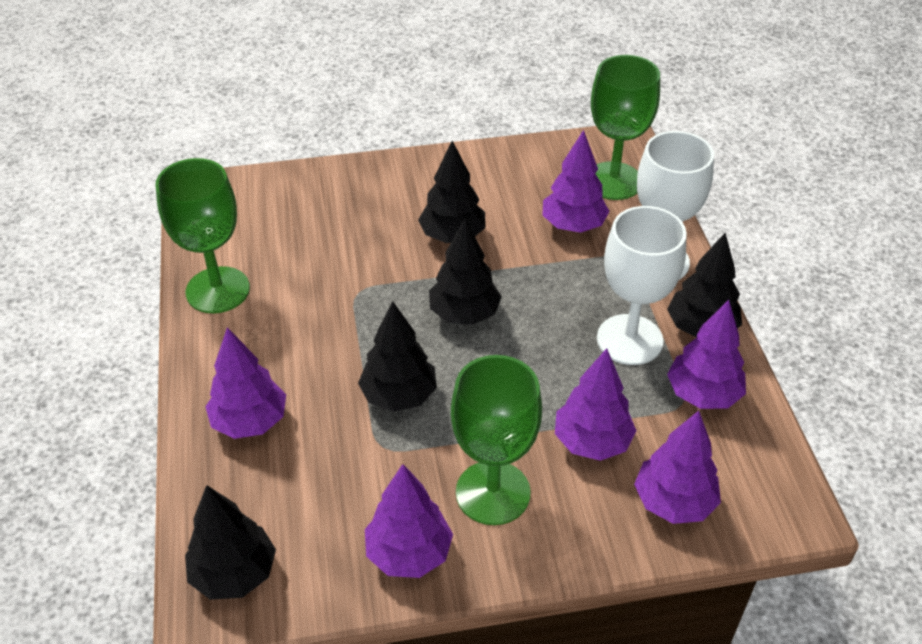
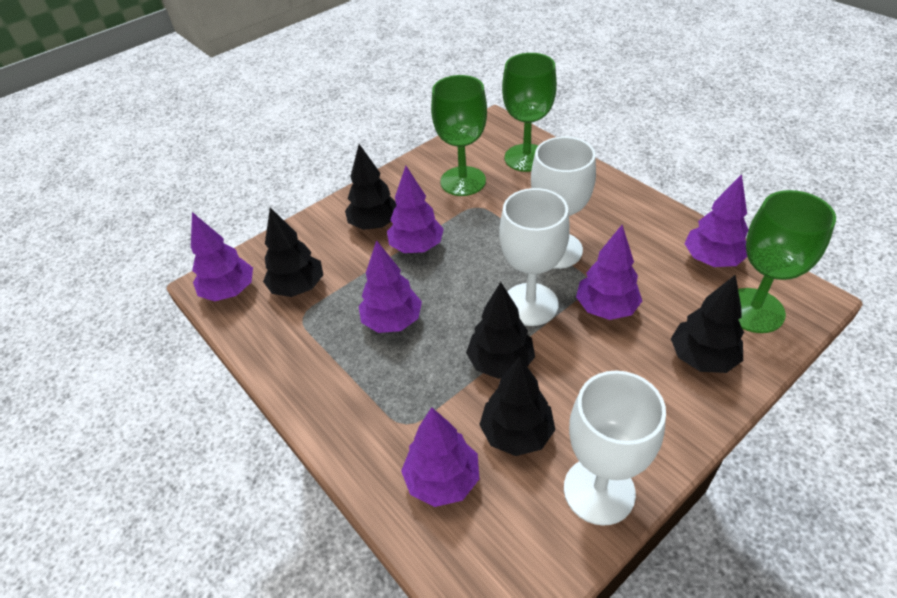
white goblet: [597,206,687,365] [637,131,714,280] = 2 -> [499,188,570,326] [531,137,596,269] [564,371,666,526] = 3

